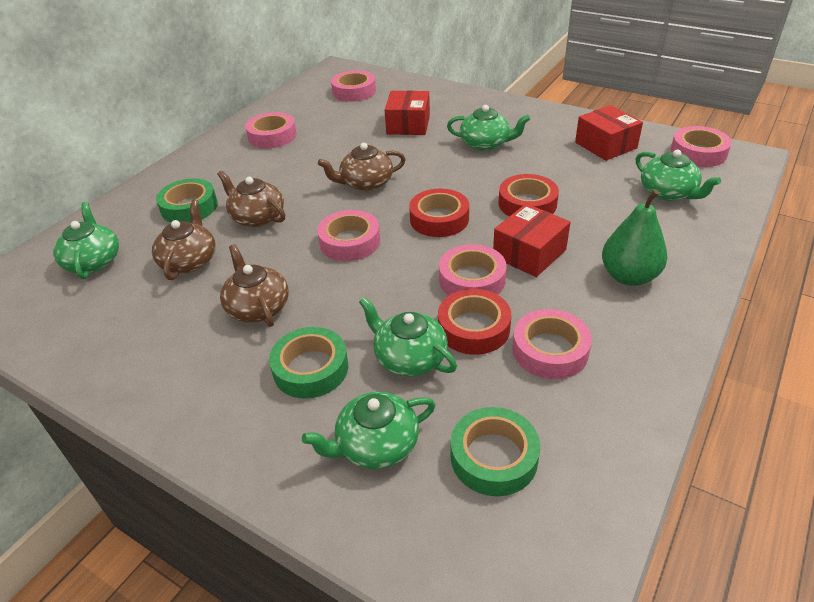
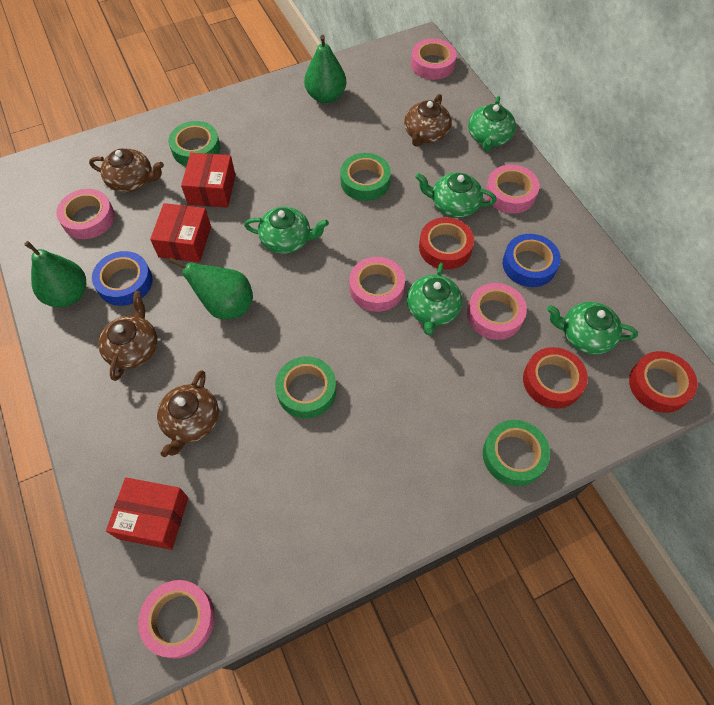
blue tape: none = 0 -> [92,251,153,306] [502,234,561,287] = 2
green pear: [602,189,667,286] = 1 -> [24,241,86,307] [169,258,253,319] [304,35,346,103] = 3
green tape: [156,178,218,223] [269,327,348,399] [451,407,540,496] = 3 -> [168,121,220,166] [275,357,336,418] [340,153,391,201] [483,420,550,486] = 4

